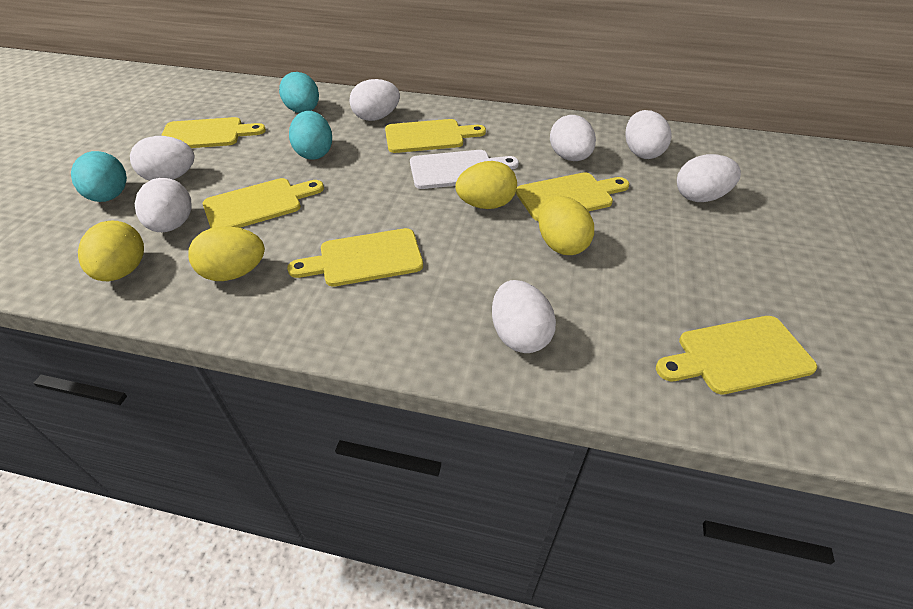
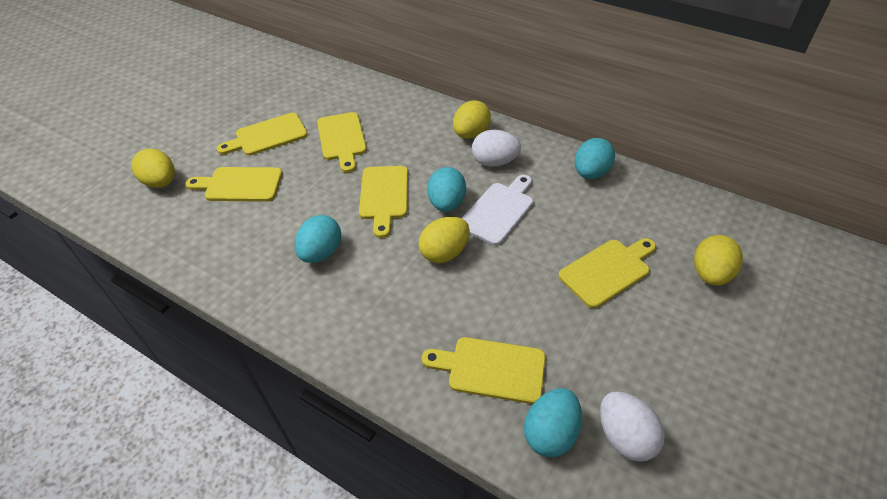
turquoise egg: [71,151,127,202] [279,72,319,113] [289,111,332,160] = 3 -> [295,215,341,263] [427,167,466,212] [524,388,582,457] [575,138,615,179] = 4
white egg: [130,136,194,181] [135,178,192,232] [349,79,400,121] [492,280,556,353] [550,115,596,161] [626,110,672,159] [677,154,741,202] = 7 -> [472,130,521,167] [600,392,665,462] = 2

